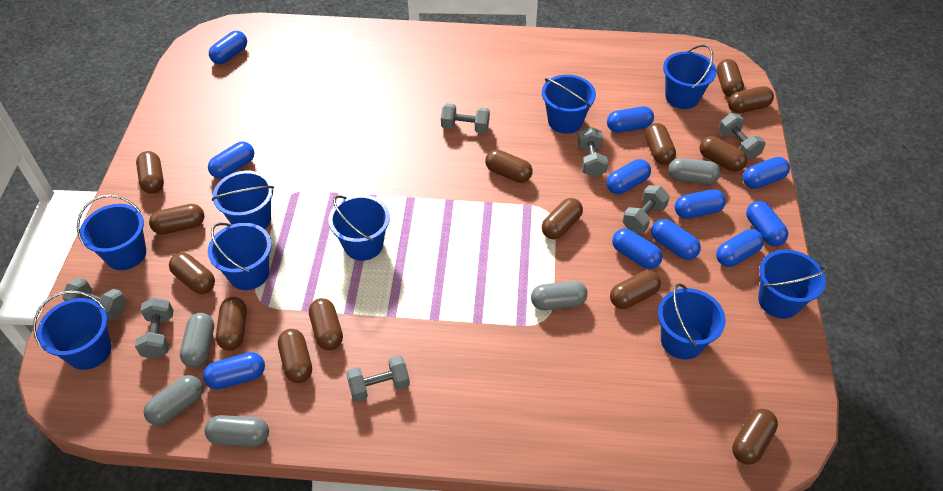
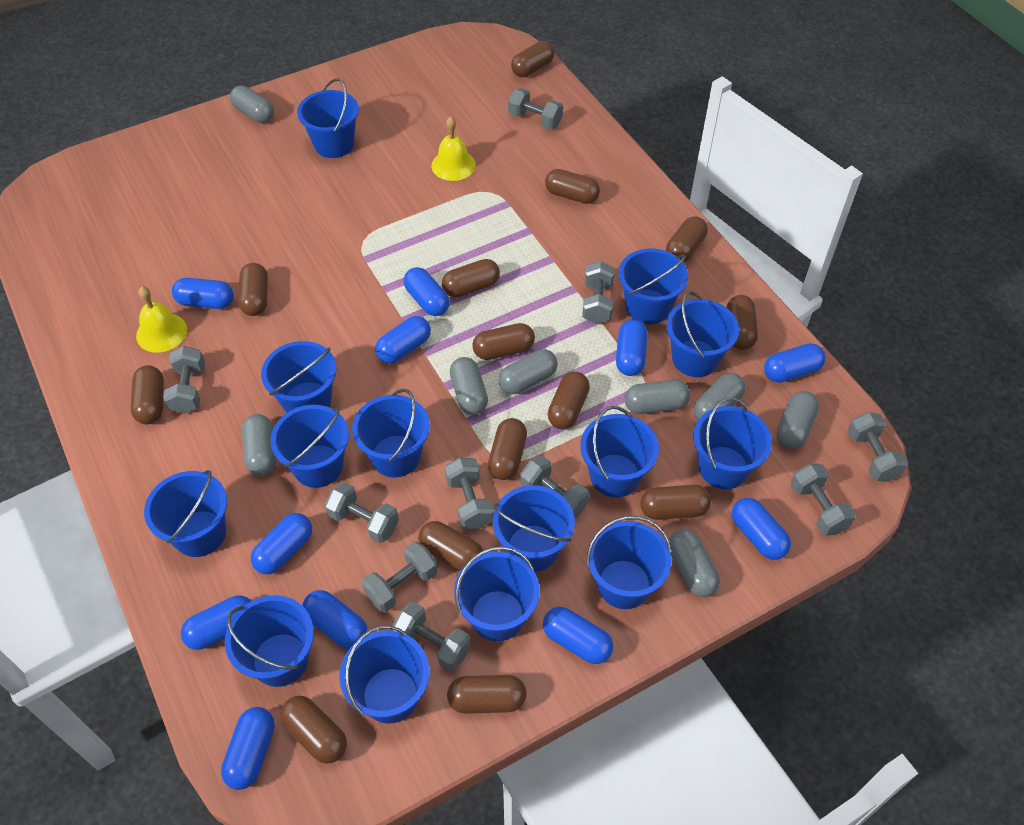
blue bucket: [33,291,112,370] [77,195,146,270] [208,223,272,290] [212,171,274,229] [328,195,390,261] [542,75,596,134] [658,283,726,360] [663,44,717,109] [758,250,828,319] = 9 -> [144,470,227,557] [225,595,314,687] [261,341,336,413] [271,405,349,488] [297,78,359,158] [339,625,429,724] [352,389,430,477] [454,546,540,641] [493,485,575,572] [580,406,659,497] [587,516,672,609] [618,248,688,324] [666,292,739,377] [693,397,772,489] = 14
grey capsule: [144,375,203,426] [180,313,214,368] [205,415,269,447] [531,281,588,310] [668,158,720,184] = 5 -> [230,85,274,123] [242,414,276,476] [450,357,488,415] [499,349,558,394] [625,380,690,414] [669,530,720,597] [694,373,746,420] [777,391,819,449] = 8
grey dumbbell: [62,278,127,321] [135,297,173,359] [346,356,410,402] [441,103,490,133] [577,127,608,177] [622,185,670,233] [718,113,766,160] = 7 -> [163,346,205,414] [325,482,399,543] [362,542,437,612] [393,602,471,672] [445,457,494,529] [508,88,563,129] [520,456,589,518] [582,261,615,324] [791,464,856,535] [847,412,908,482] = 10
yellow bell: none = 0 -> [136,287,187,353] [431,116,476,181] = 2

